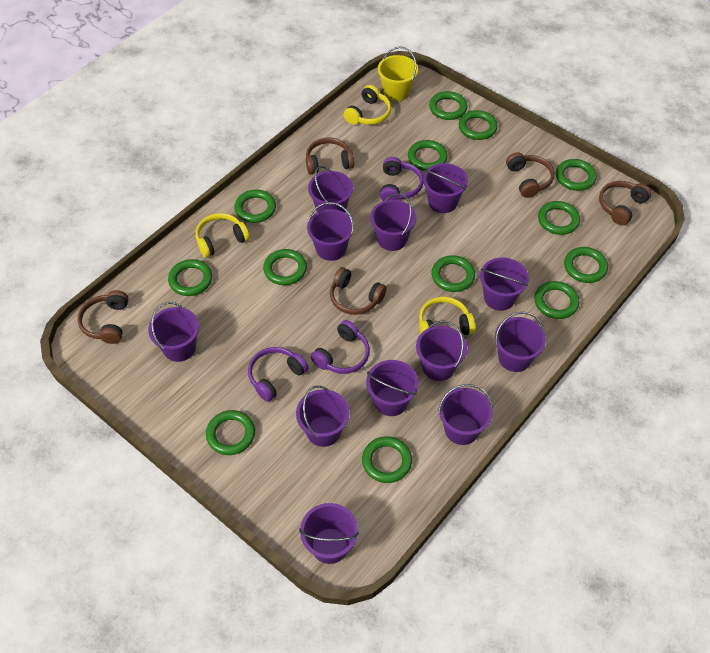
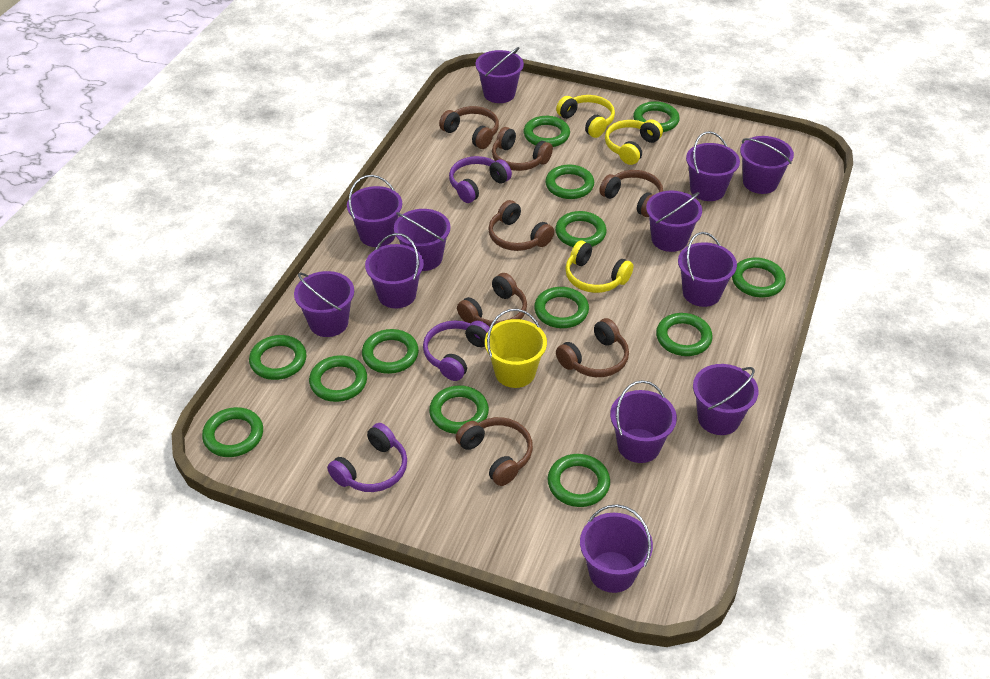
brown headphones: [78,290,128,344] [306,137,354,175] [330,267,387,315] [506,152,554,198] [599,181,652,226] = 5 -> [439,106,499,149] [456,417,533,486] [457,273,527,327] [488,200,554,251] [492,127,553,171] [556,318,629,377] [599,170,663,217] = 7

